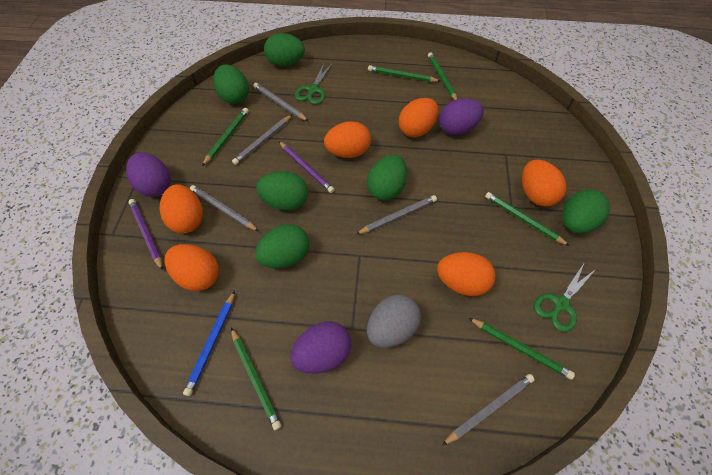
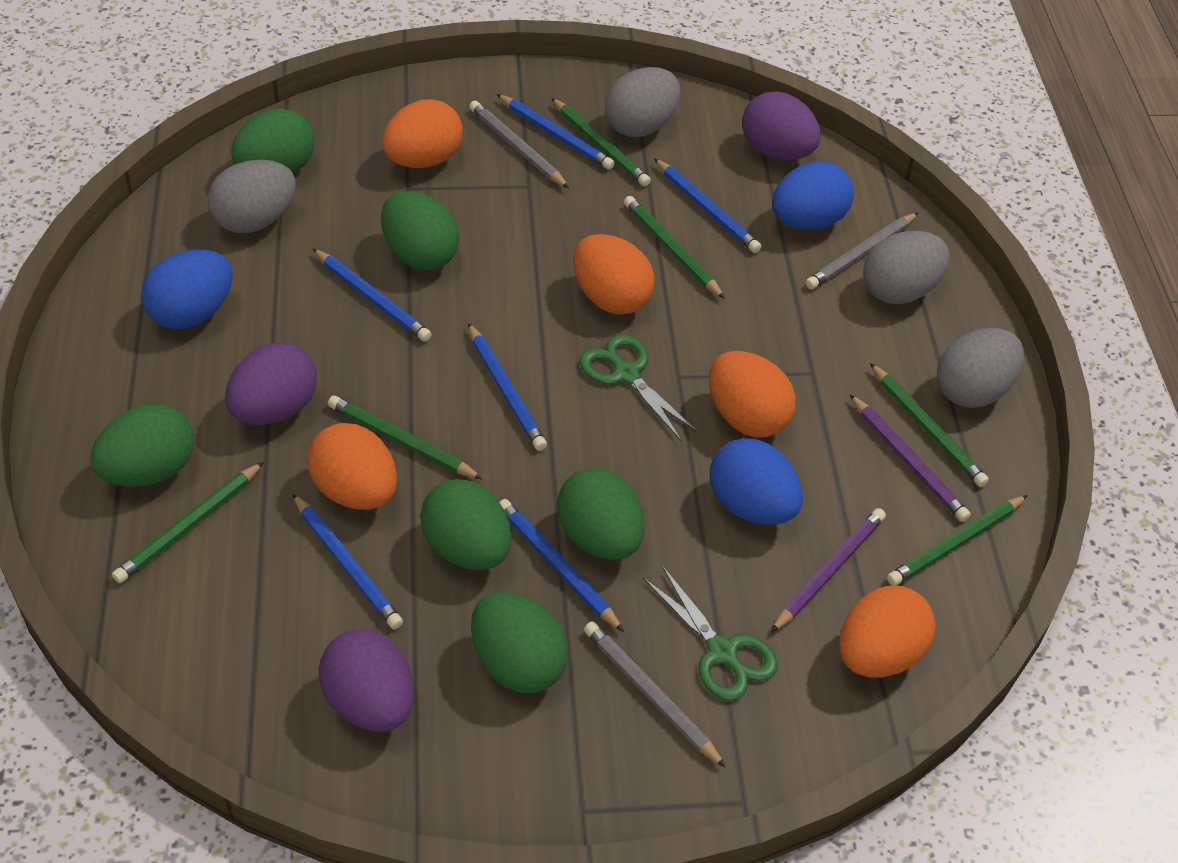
blue egg: none = 0 -> [141,250,233,329] [710,438,803,525] [772,161,854,230] = 3
blue pencil: [183,291,235,396] = 1 -> [292,493,403,629] [312,248,432,342] [468,323,547,451] [497,94,615,170] [499,499,624,632] [654,158,762,253] = 6
grey egg: [367,294,421,348] = 1 -> [208,160,296,233] [605,67,680,137] [863,231,950,304] [937,328,1024,408] = 4
grey pencil: [190,185,259,231] [232,115,292,165] [253,83,308,121] [356,195,437,234] [442,374,535,446] = 5 -> [469,101,569,188] [584,621,726,768] [805,213,918,289] = 3
orange egg: [160,184,203,233] [165,244,219,291] [324,121,371,158] [399,98,438,137] [437,252,496,296] [522,160,566,207] = 6 -> [307,423,397,510] [382,99,463,168] [573,234,655,315] [709,351,796,437] [839,586,936,678] = 5

